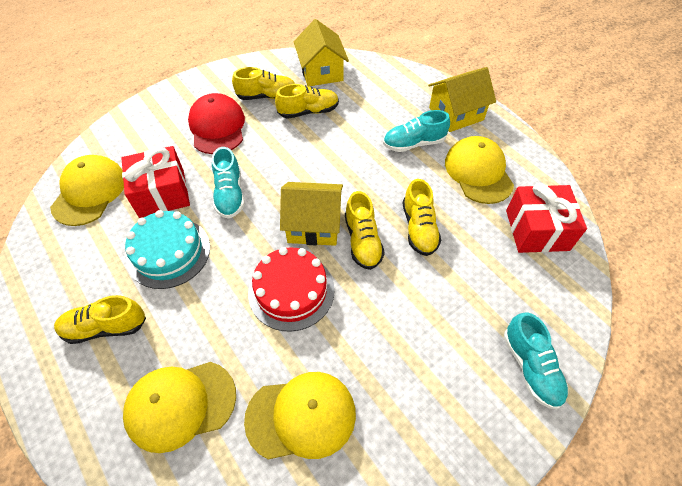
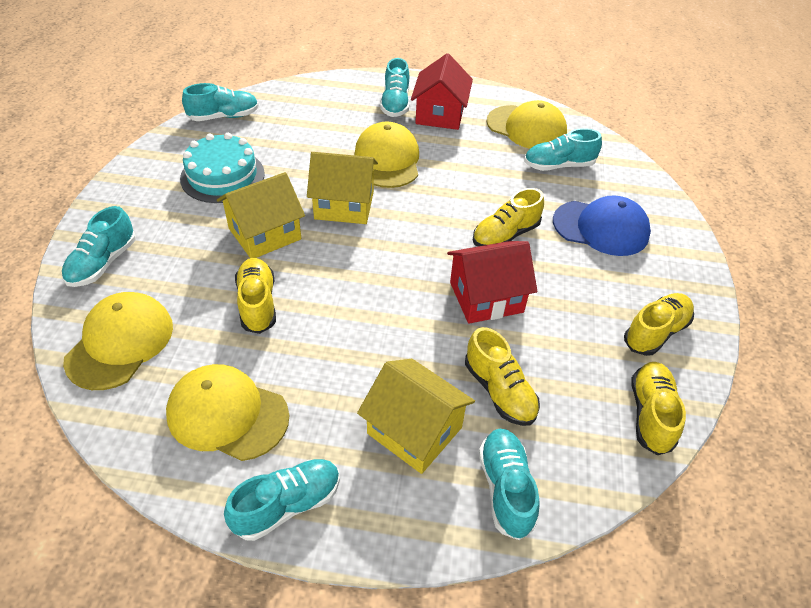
blue cap: none = 0 -> [553,195,651,256] = 1
red cake: [248,247,335,332] = 1 -> none = 0
red cap: [188,93,245,154] = 1 -> none = 0
red gift: [121,146,190,218] [506,183,587,253] = 2 -> none = 0
red house: none = 0 -> [411,53,473,130] [447,241,537,324] = 2
turquoise shoe: [212,147,245,219] [383,110,450,152] [504,312,568,409] = 3 -> [62,206,136,287] [182,83,259,121] [224,459,340,541] [380,58,409,117] [479,429,540,540] [524,128,602,171] = 6

